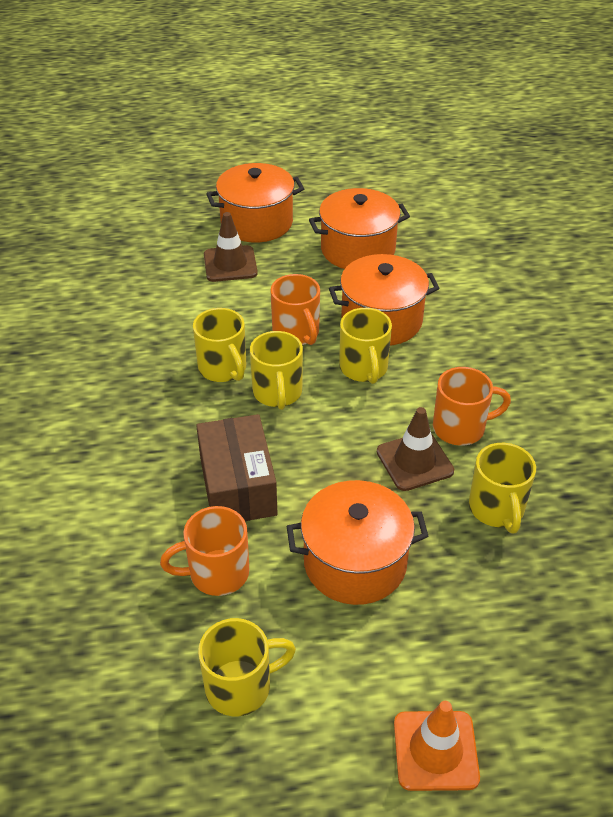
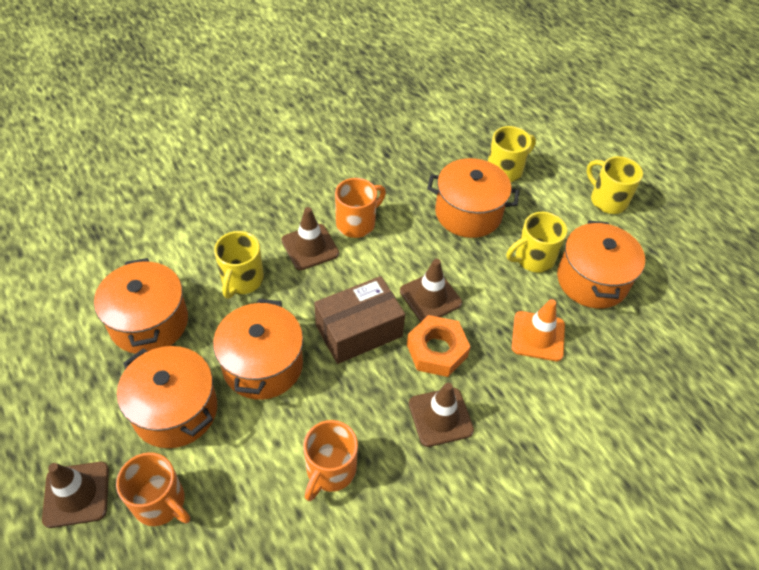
brown traffic cone: [204,212,258,282] [377,407,454,491] = 2 -> [42,462,109,528] [282,207,339,270] [400,259,462,321] [409,383,474,447] = 4
orange nut: none = 0 -> [407,315,470,377] = 1
orange pot: [206,163,304,243] [287,480,428,605] [309,188,410,269] [329,254,440,346] = 4 -> [94,258,188,354] [117,346,217,448] [213,299,303,400] [427,158,519,238] [557,220,645,309] = 5
yellow mug: [193,308,246,382] [198,618,296,716] [250,331,303,410] [339,308,392,384] [469,443,536,533] = 5 -> [214,231,264,299] [488,126,536,182] [507,212,567,273] [587,156,643,214] = 4

